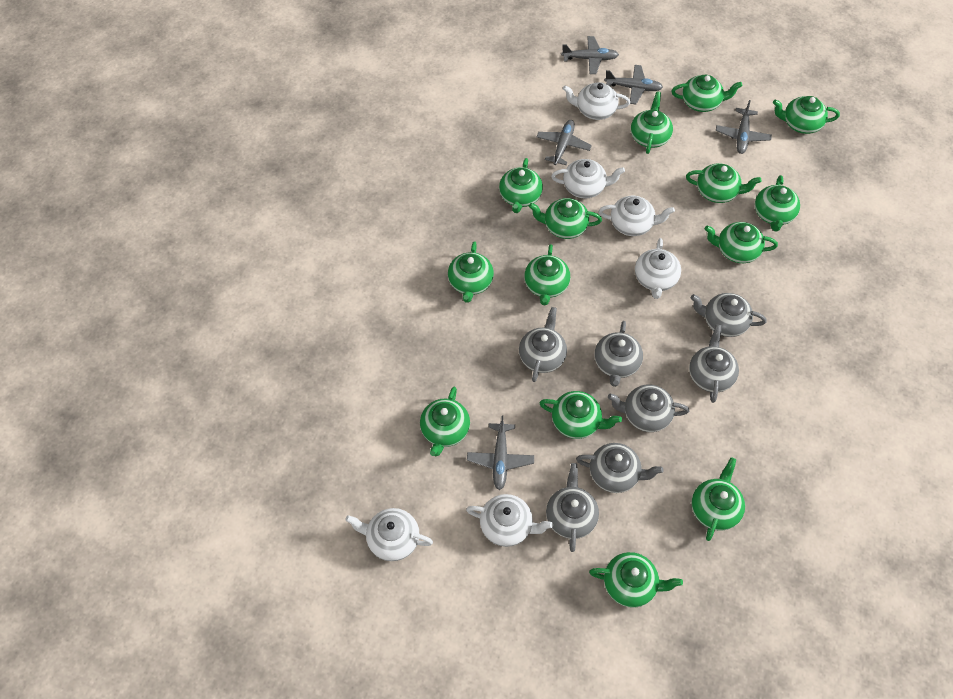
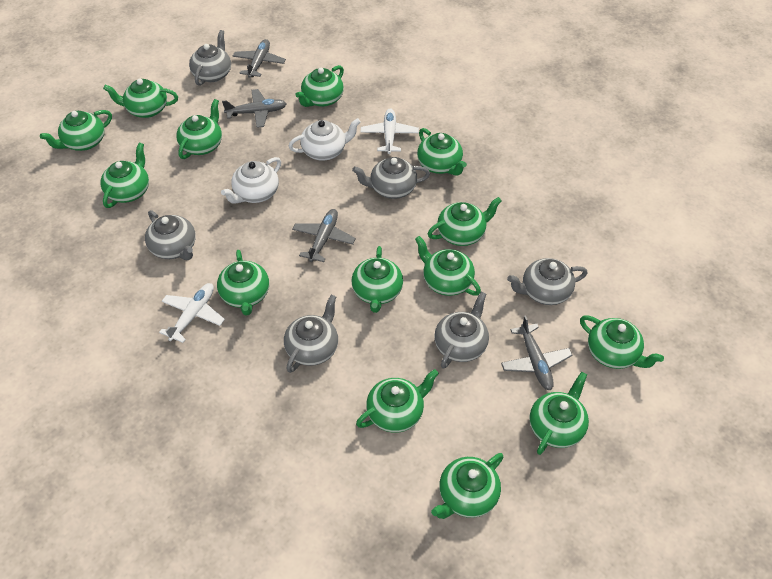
grey plane: [467,415,534,490] [537,120,592,165] [561,36,619,74] [605,65,663,104] [716,100,772,154] = 5 -> [222,89,287,128] [233,39,286,78] [292,209,356,262] [501,316,572,390] = 4
grey teapot: [519,307,567,382] [546,463,599,552] [576,443,664,493] [595,321,643,387] [608,385,689,432] [689,325,739,403] [691,293,767,337] = 7 -> [145,210,196,260] [189,30,231,86] [284,295,338,373] [352,157,430,199] [434,292,489,369] [507,258,587,305] = 6
white plane: none = 0 -> [159,283,225,343] [361,109,419,154] = 2
white teapot: [345,508,433,561] [466,494,553,547] [551,159,625,199] [563,82,630,120] [599,196,675,236] [635,238,681,299] = 6 -> [221,157,281,204] [289,118,361,161] = 2

